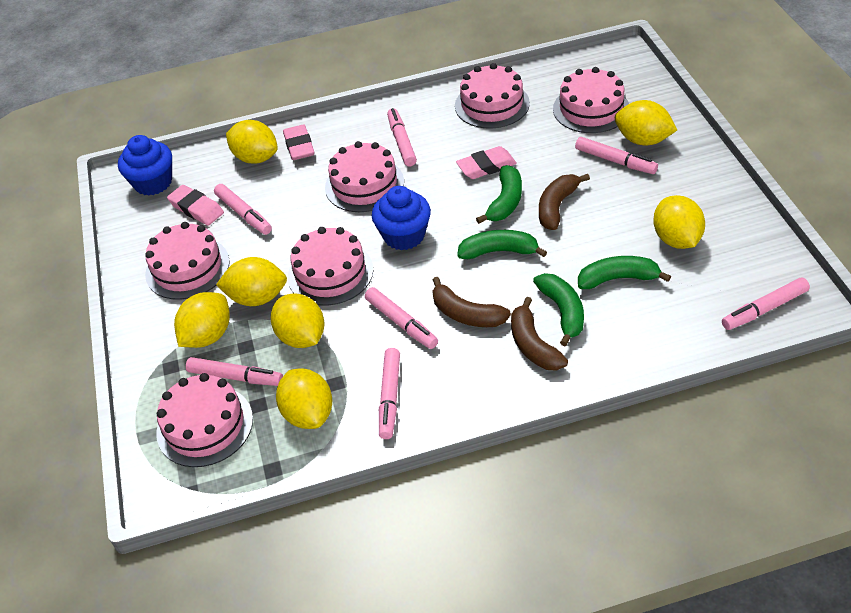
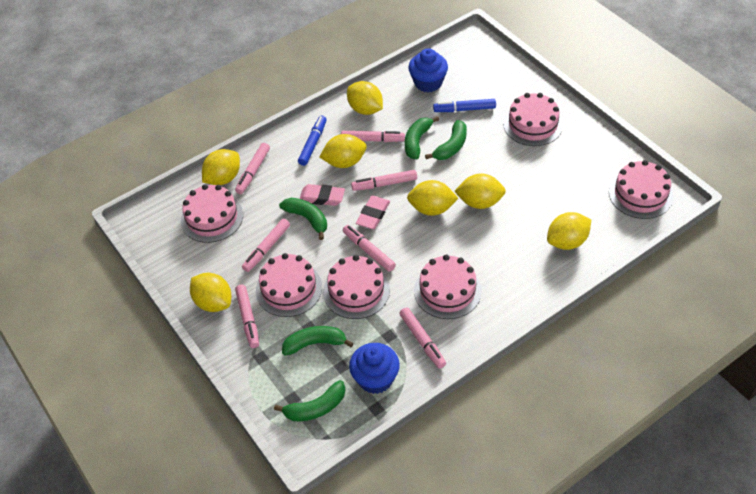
blue marker: none = 0 -> [298,115,327,166] [433,99,496,112] = 2
brown banana: [432,277,511,327] [511,297,568,370] [539,174,590,230] = 3 -> none = 0
green banana: [457,230,547,259] [476,165,522,224] [533,273,584,346] [578,256,671,289] = 4 -> [274,380,345,421] [279,198,327,240] [282,326,354,355] [405,116,439,159] [425,120,467,160] = 5
pink eraser: [167,185,224,226] [283,124,314,160] [456,146,517,179] = 3 -> [300,184,345,206] [356,196,390,229] = 2

